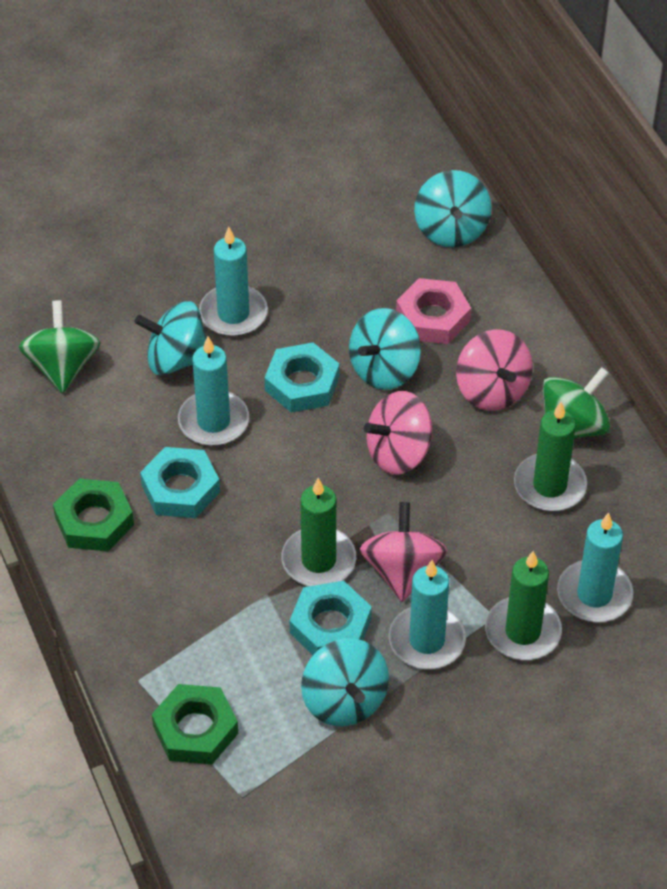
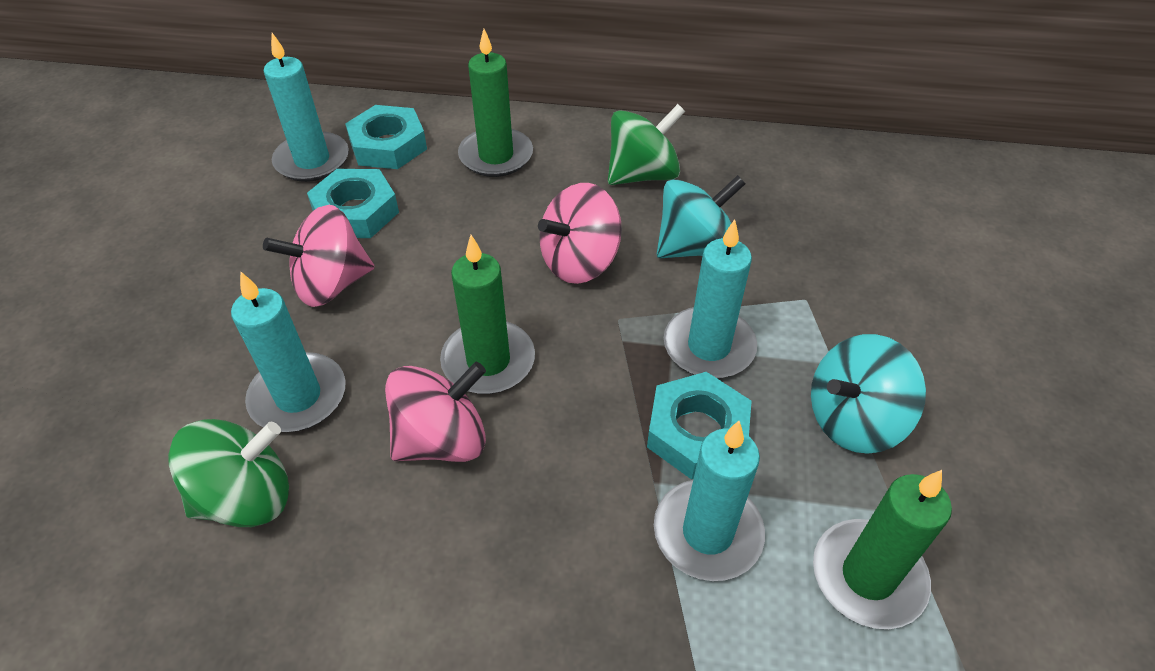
green nut: [53,478,134,551] [152,684,238,764] = 2 -> none = 0
pink nut: [396,278,471,344] = 1 -> none = 0
turquoise spinning top: [134,301,207,375] [301,638,389,726] [349,308,421,390] [414,170,492,247] = 4 -> [657,175,746,258] [811,334,926,454] = 2

